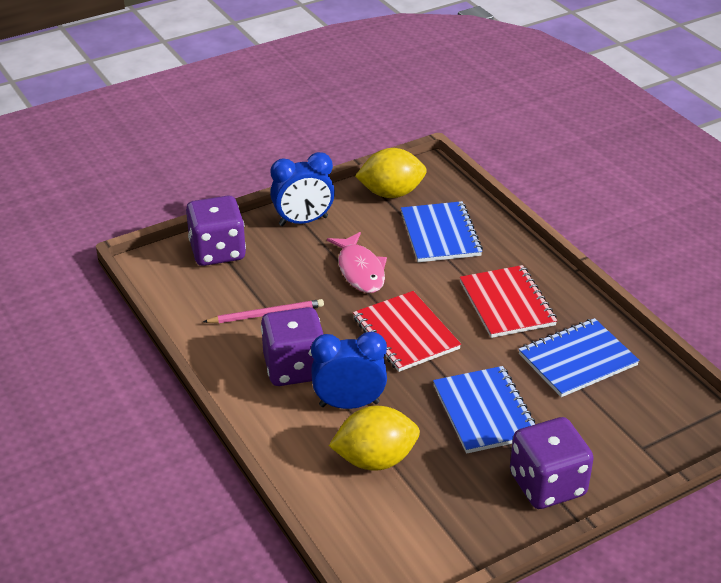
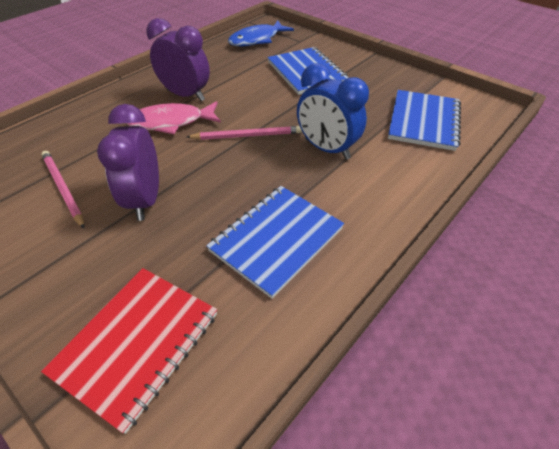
blue clock: [270,152,335,226] [311,332,387,409] = 2 -> [297,63,369,160] = 1
blue fish: none = 0 -> [228,21,294,47] = 1
pink pencil: [203,299,324,323] = 1 -> [41,151,84,229] [187,126,302,140] = 2
purple clock: none = 0 -> [97,104,159,221] [146,18,210,101] = 2
purple dice: [186,196,246,266] [261,307,323,386] [510,417,594,509] = 3 -> none = 0
red notebook: [353,291,461,372] [460,265,557,338] = 2 -> [41,268,217,434] = 1
yellow lemon: [329,405,420,471] [355,148,427,198] = 2 -> none = 0

